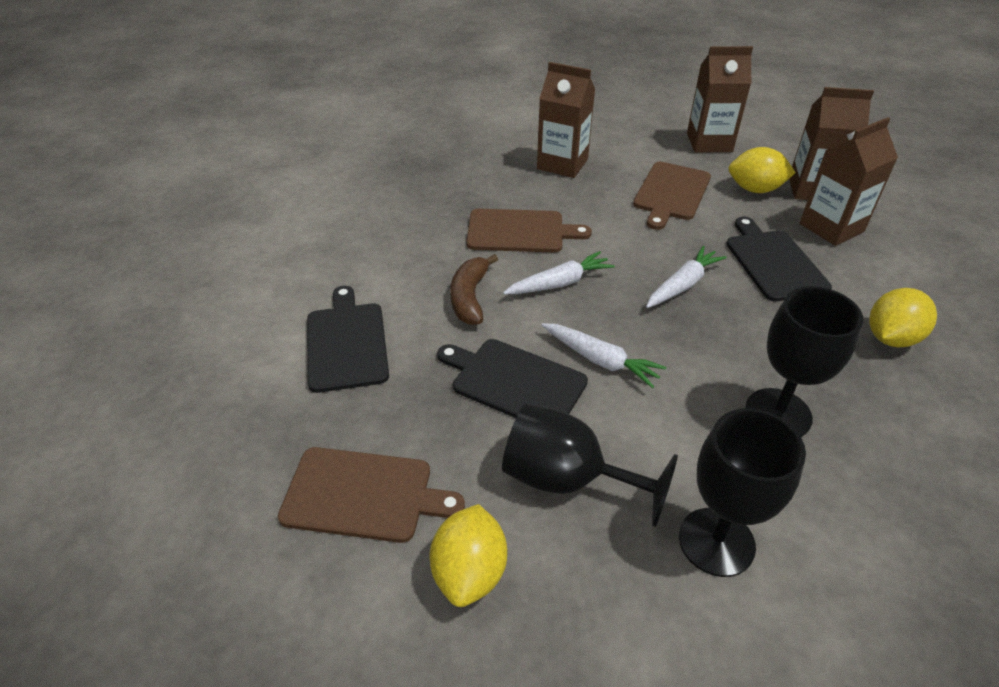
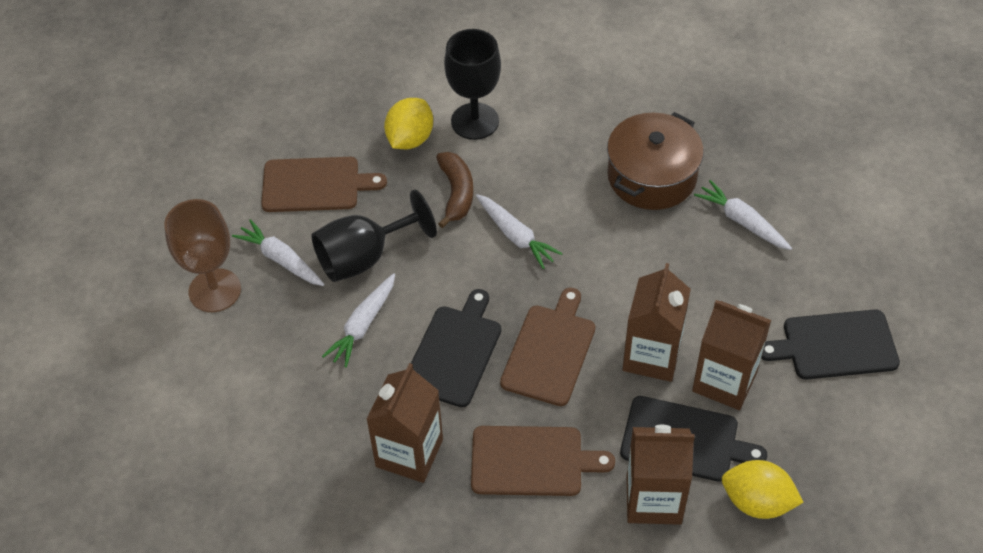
black goblet: [502,404,678,527] [679,408,806,577] [745,286,863,437] = 3 -> [311,190,437,282] [444,29,501,140] = 2
brown goblet: none = 0 -> [164,199,241,312] = 1
brown pot: none = 0 -> [607,112,704,210] = 1
white carrot: [503,251,615,295] [541,323,666,388] [646,246,727,308] = 3 -> [232,219,324,286] [322,273,395,368] [476,194,563,269] [694,180,792,250] = 4
yellow lemon: [430,504,507,607] [729,147,796,193] [869,288,937,347] = 3 -> [384,98,433,149] [722,460,804,519] = 2

